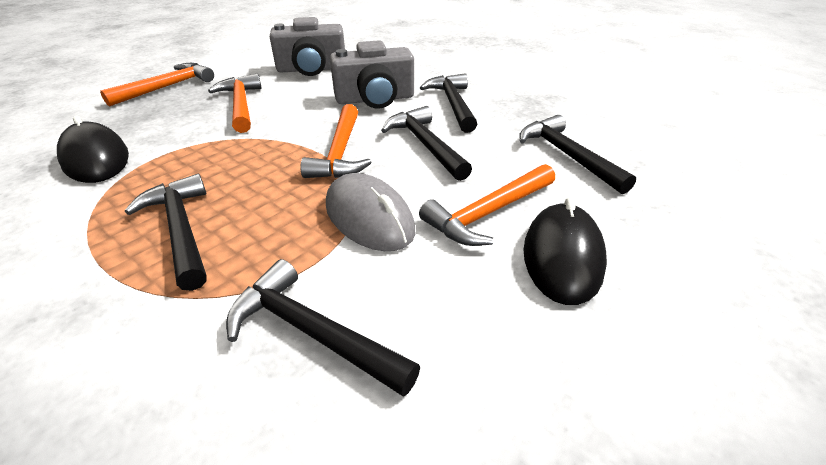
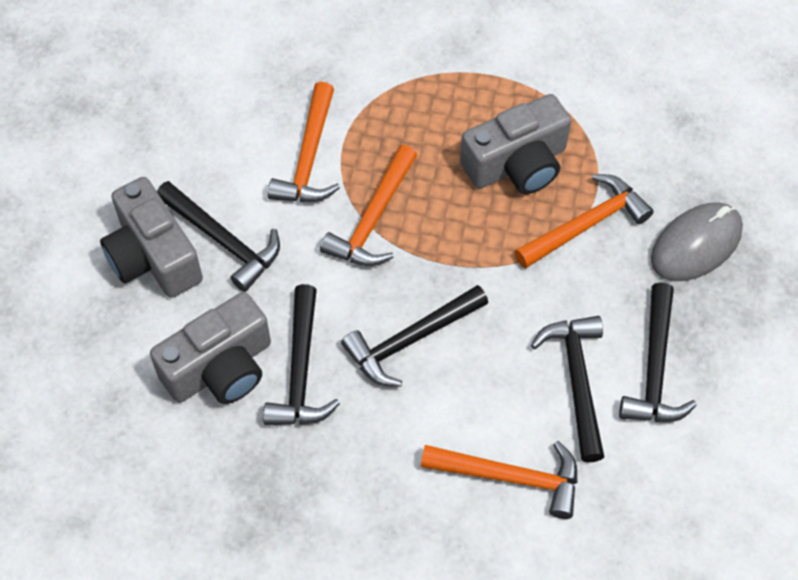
black mouse: [57,116,129,183] [523,197,607,305] = 2 -> none = 0
grey camera: [270,17,345,76] [330,40,414,108] = 2 -> [100,177,203,298] [150,292,271,404] [460,94,571,194] = 3

